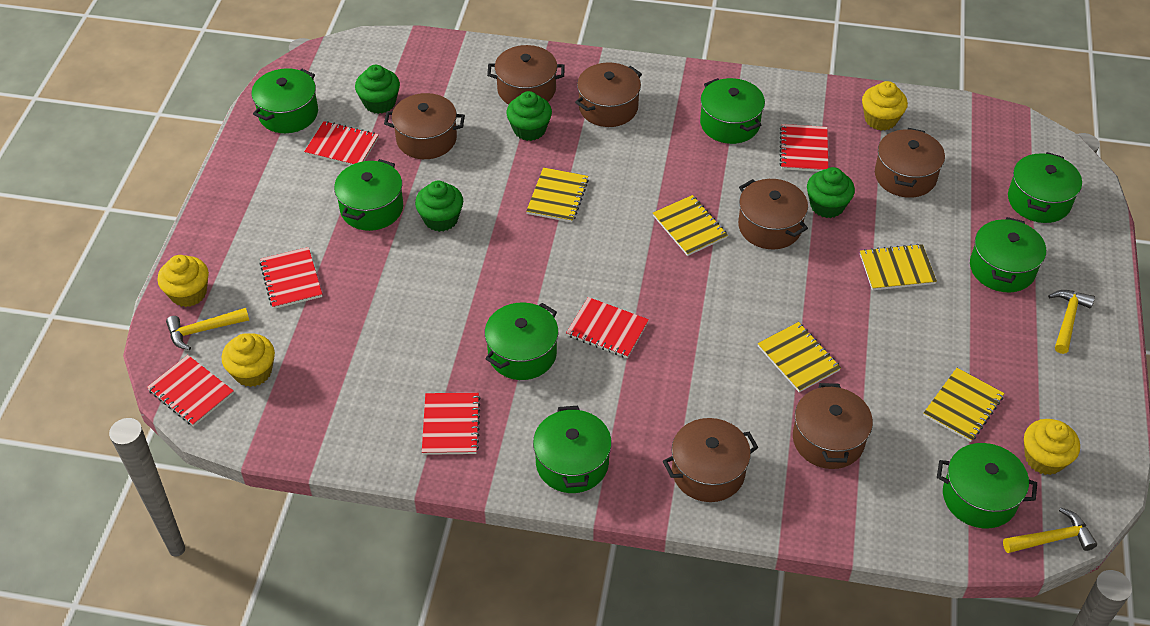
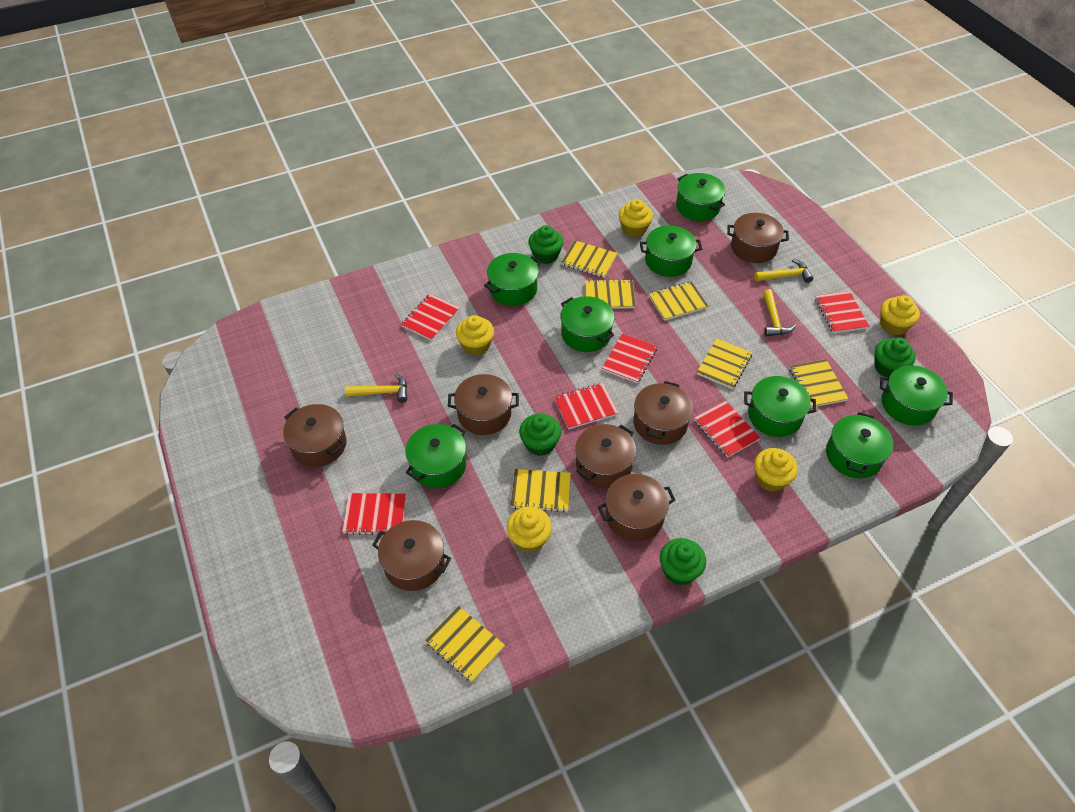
yellow cupcake: [158,255,209,307] [222,333,275,387] [862,81,908,131] [1024,419,1080,475] = 4 -> [456,315,494,355] [507,507,552,553] [619,199,653,237] [754,448,798,492] [880,295,920,335] = 5
yellow notebook: [526,167,589,223] [653,195,728,256] [758,322,841,392] [860,244,937,291] [923,368,1005,442] = 5 -> [425,606,505,682] [511,469,571,512] [561,240,617,278] [585,279,636,309] [649,281,708,321] [697,338,752,389] [790,359,848,408] = 7

